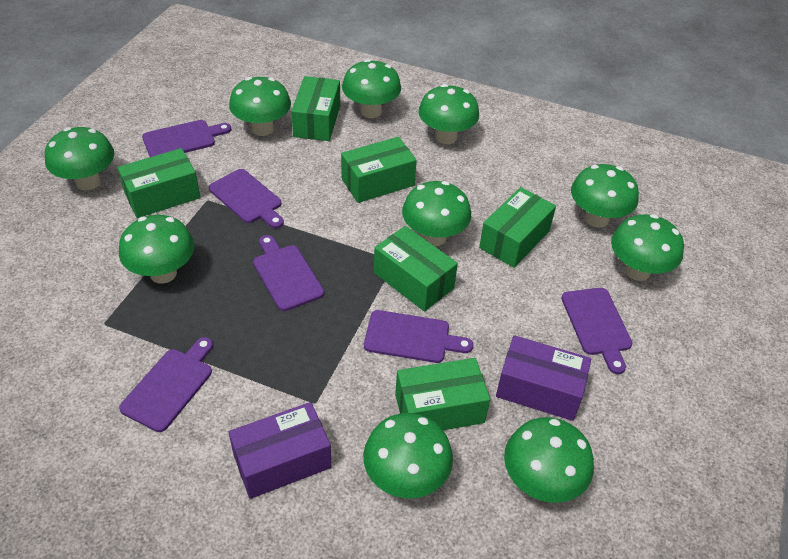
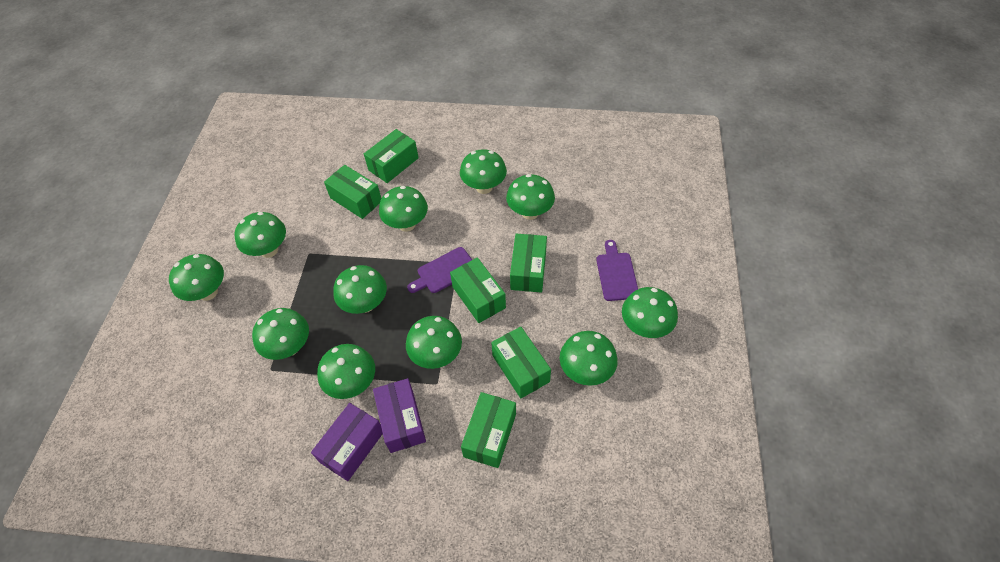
green mushroom: [45,127,114,191] [119,215,194,284] [229,77,291,136] [342,59,401,118] [363,413,453,498] [402,181,471,246] [418,84,479,144] [504,417,594,503] [571,164,639,228] [611,214,684,281] = 10 -> [169,254,224,301] [235,212,286,258] [252,308,309,360] [317,344,375,399] [333,265,387,314] [379,186,428,232] [406,316,462,369] [460,149,507,194] [506,174,555,220] [560,331,618,386] [622,287,678,338] = 11
purple cutting board: [119,337,213,432] [142,120,232,157] [209,169,284,229] [253,235,324,311] [364,310,473,363] [561,288,633,374] = 6 -> [407,247,472,293] [596,240,638,301] = 2

